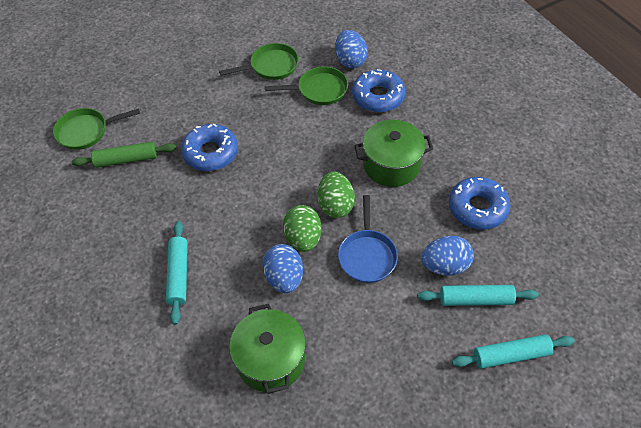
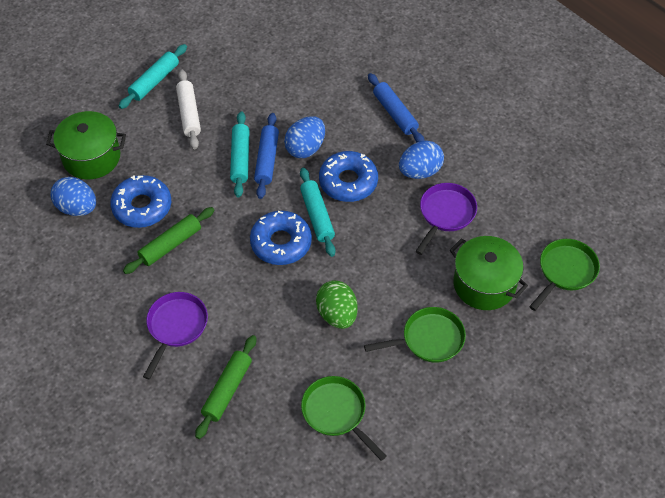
blue pan: [338,195,398,283] = 1 -> none = 0
blue rolling pin: none = 0 -> [254,113,279,199] [368,73,425,142] = 2
green egg: [283,205,322,252] [317,171,355,218] = 2 -> [316,281,358,329] = 1
green rolling pin: [72,142,176,168] = 1 -> [123,207,215,274] [195,335,256,439] = 2
purple pan: none = 0 -> [143,292,208,379] [415,183,477,255] = 2
white rolling pin: none = 0 -> [176,70,201,149] = 1

